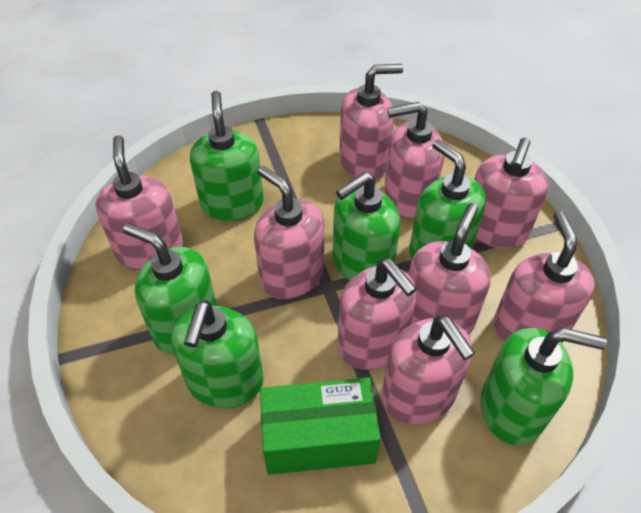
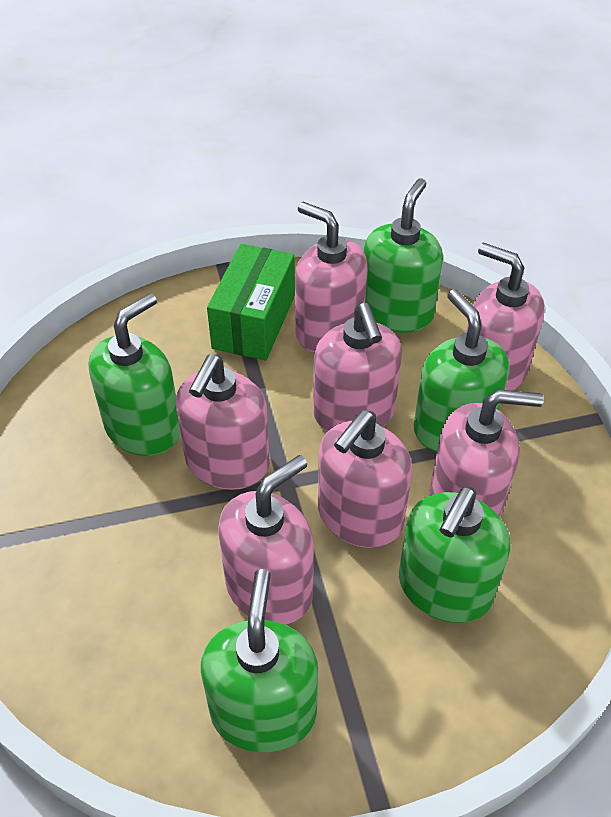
green soap dispenser: [123,223,217,354] [171,300,264,408] [190,90,264,221] [333,172,400,281] [409,139,486,259] [480,328,607,445] = 6 -> [89,293,181,456] [201,569,318,752] [364,178,443,333] [399,486,510,623] [414,289,509,452] = 5
pink soap dispenser: [96,135,183,270] [254,166,324,299] [338,259,417,370] [339,64,403,180] [382,315,475,424] [384,102,445,219] [409,203,491,335] [474,138,549,249] [494,211,595,343] = 9 -> [176,354,270,490] [218,455,314,625] [295,202,368,353] [313,303,402,431] [318,410,412,548] [430,389,544,518] [466,243,545,391] = 7

